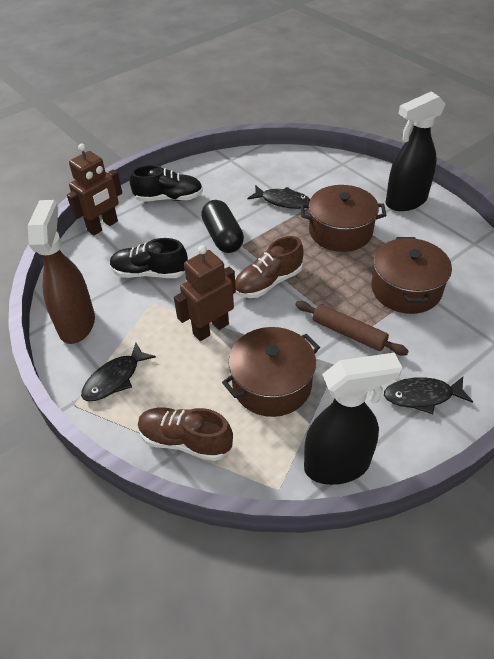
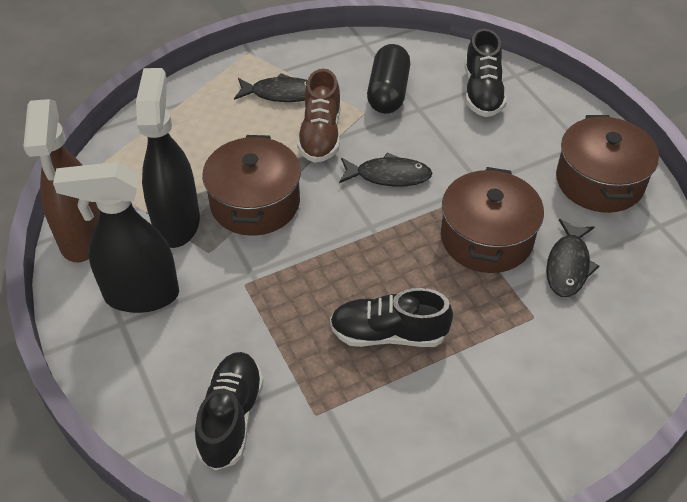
black shoe: [110,238,188,278] [129,165,203,202] = 2 -> [195,352,264,471] [330,288,453,347] [465,28,507,117] = 3
brown robot: [67,144,122,236] [174,245,236,341] = 2 -> none = 0
brown rolling pin: [295,301,409,356] = 1 -> none = 0
brown shoe: [138,407,233,461] [235,236,304,298] = 2 -> [297,69,341,163] = 1

